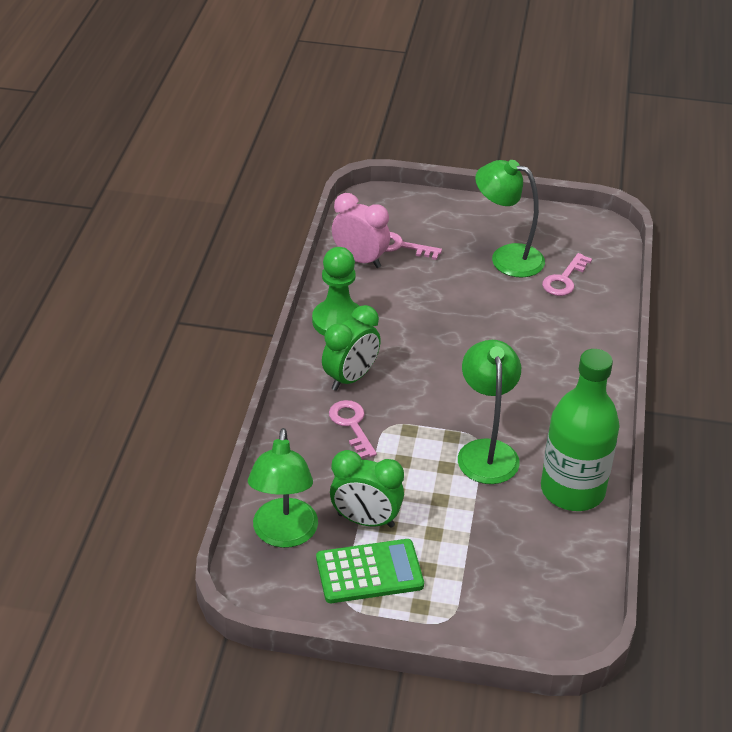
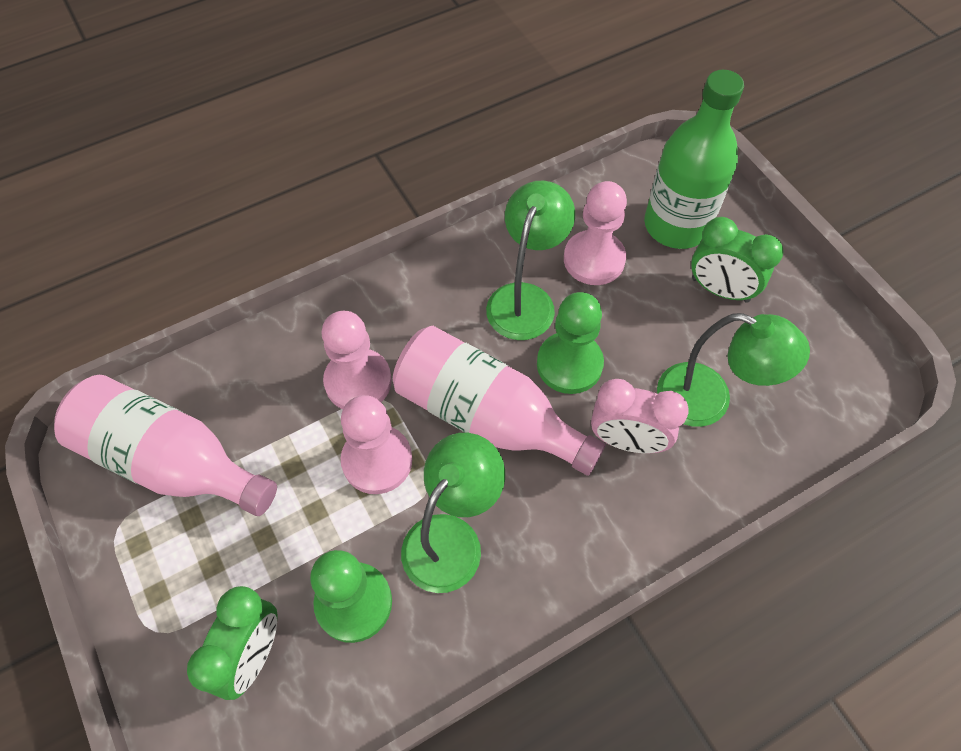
green calculator: [316,539,424,603] = 1 -> none = 0
green pawn: [312,247,359,336] = 1 -> [310,550,392,643] [537,292,604,394] = 2
pink bottle: none = 0 -> [54,375,277,516] [393,326,606,476] = 2
pink key: [329,400,377,459] [385,232,442,260] [542,253,592,296] = 3 -> none = 0
pink pawn: none = 0 -> [321,311,392,409] [341,395,412,494] [564,181,627,285] = 3

